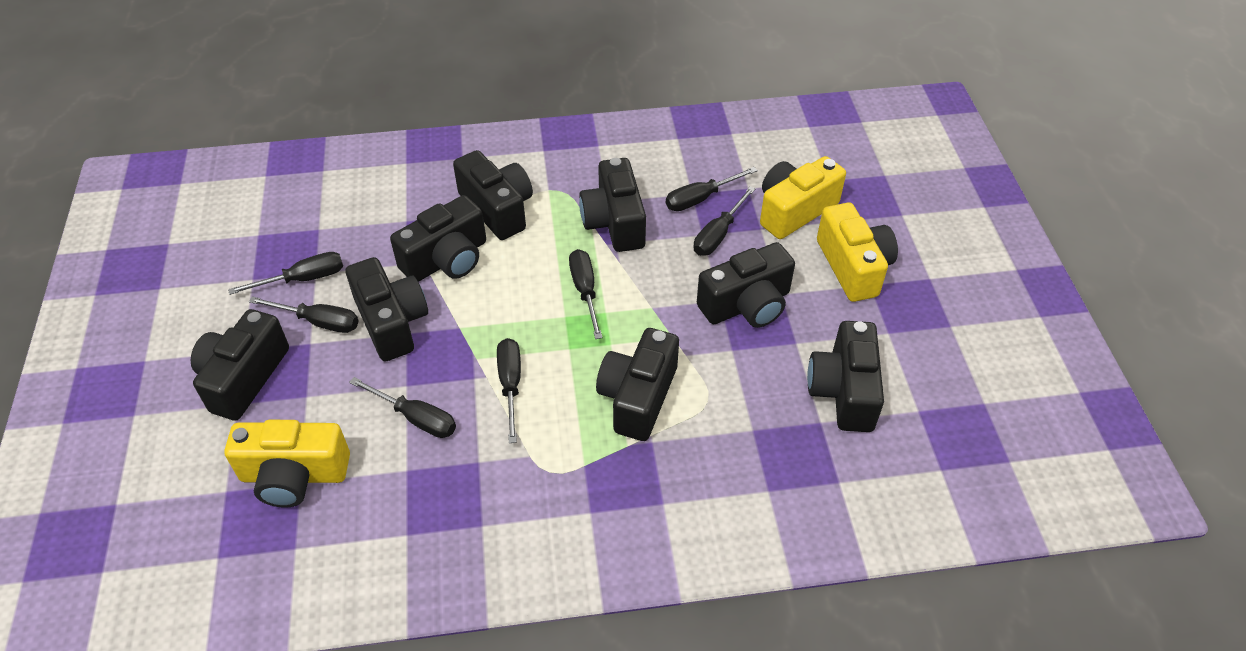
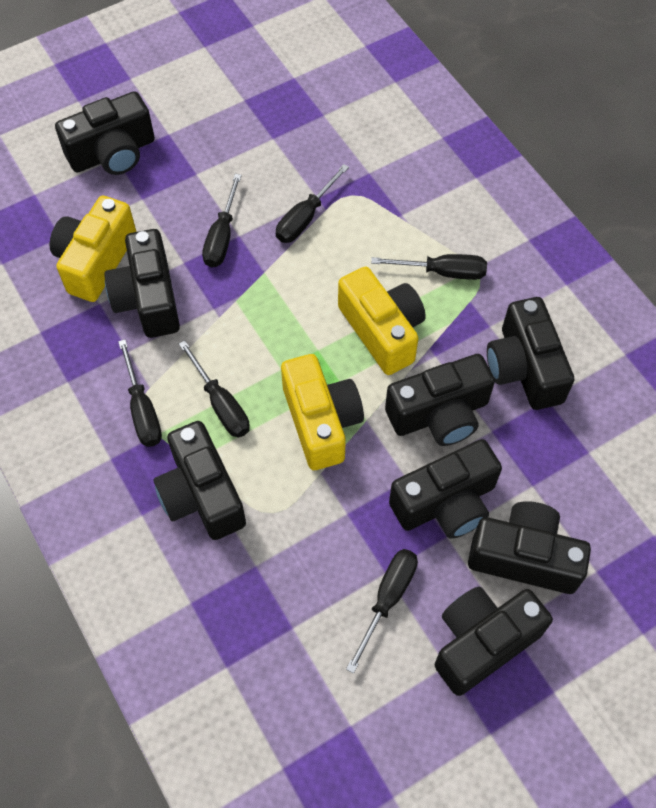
black screwdriver: [228,252,343,295] [249,297,358,333] [349,377,456,438] [497,338,521,443] [569,249,602,339] [666,167,758,211] [694,186,755,256] = 7 -> [118,339,162,447] [179,340,250,437] [202,174,242,267] [276,164,349,243] [346,549,418,674] [371,254,487,280] = 6

